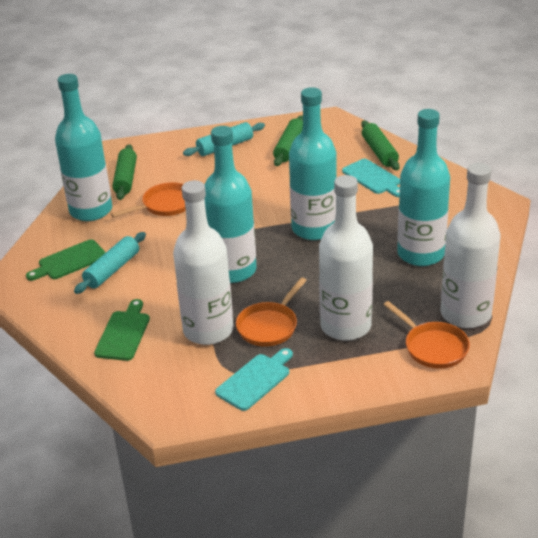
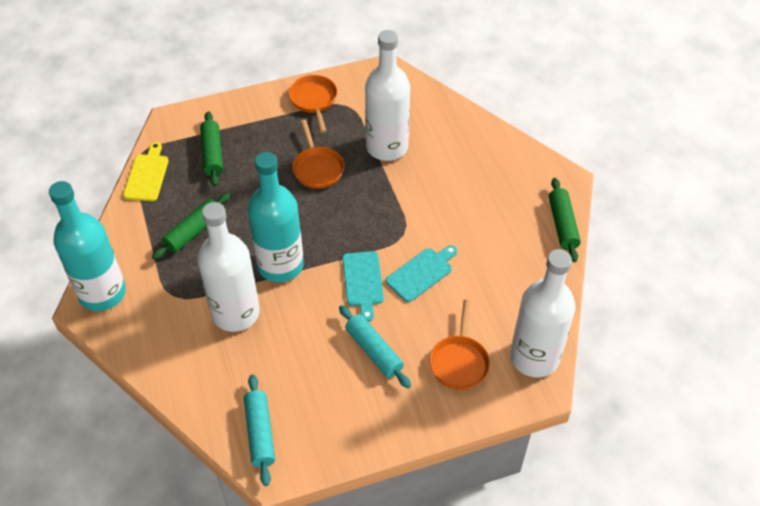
green cutting board: [26,239,106,281] [94,299,150,361] = 2 -> none = 0
turquoise bottle: [55,74,112,221] [204,126,257,283] [289,87,337,240] [397,109,450,266] = 4 -> [49,181,126,311] [248,152,304,282] = 2
yellow cutting board: none = 0 -> [123,142,169,201] = 1

